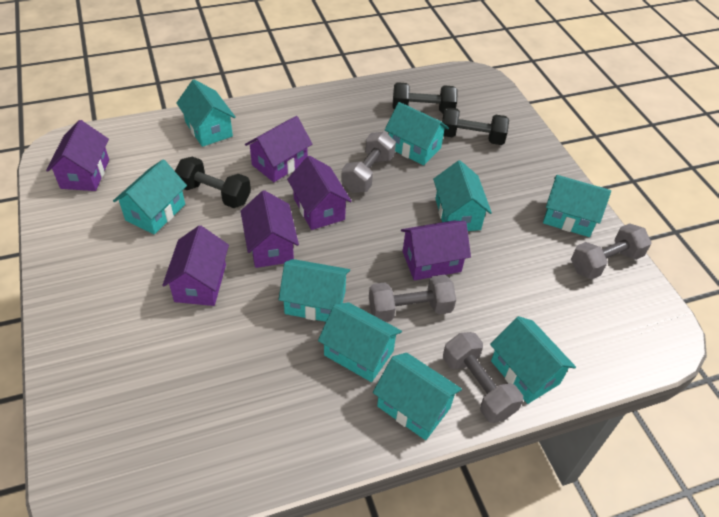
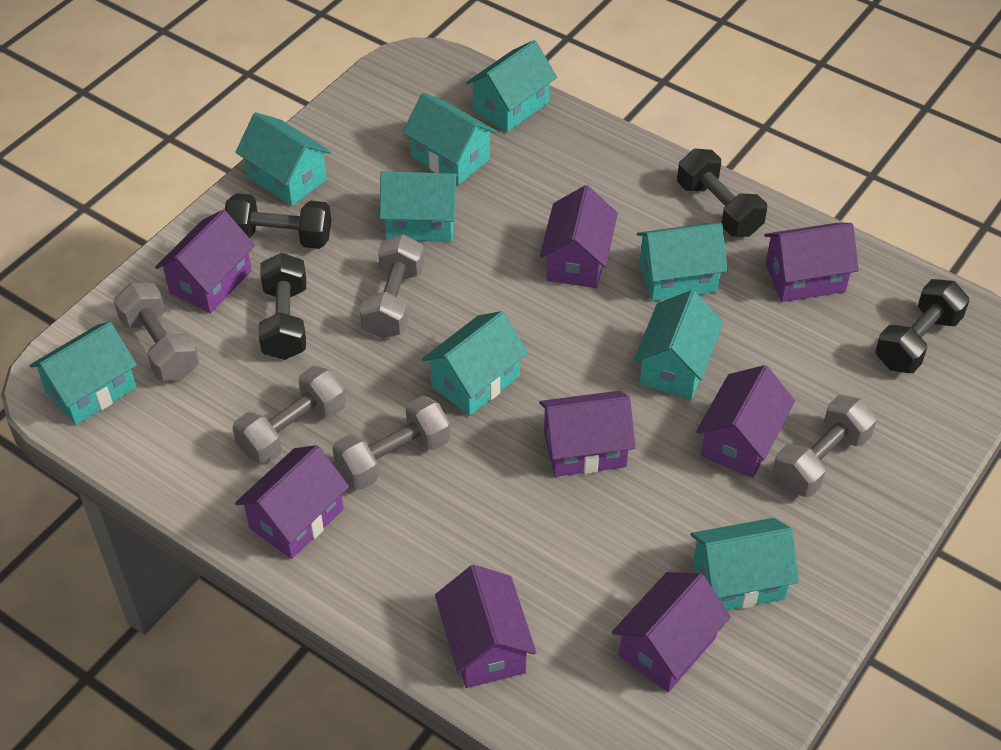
black dumbbell: [175,157,251,208] [392,82,458,113] [442,107,509,145] = 3 -> [225,193,331,249] [258,253,306,360] [677,149,767,237] [875,279,970,373] = 4
grey dumbbell: [341,131,396,193] [369,275,456,322] [443,332,523,423] [571,223,652,279] = 4 -> [114,283,199,381] [233,366,346,465] [332,396,450,490] [360,234,424,339] [773,395,877,497] = 5
purple house: [46,120,109,191] [162,225,229,306] [241,190,299,268] [245,116,312,182] [287,156,352,230] [401,221,471,281] = 6 -> [155,209,255,313] [235,445,349,559] [435,565,536,688] [539,391,636,477] [540,185,618,288] [612,572,731,692] [696,365,795,478] [764,223,859,302] = 8

